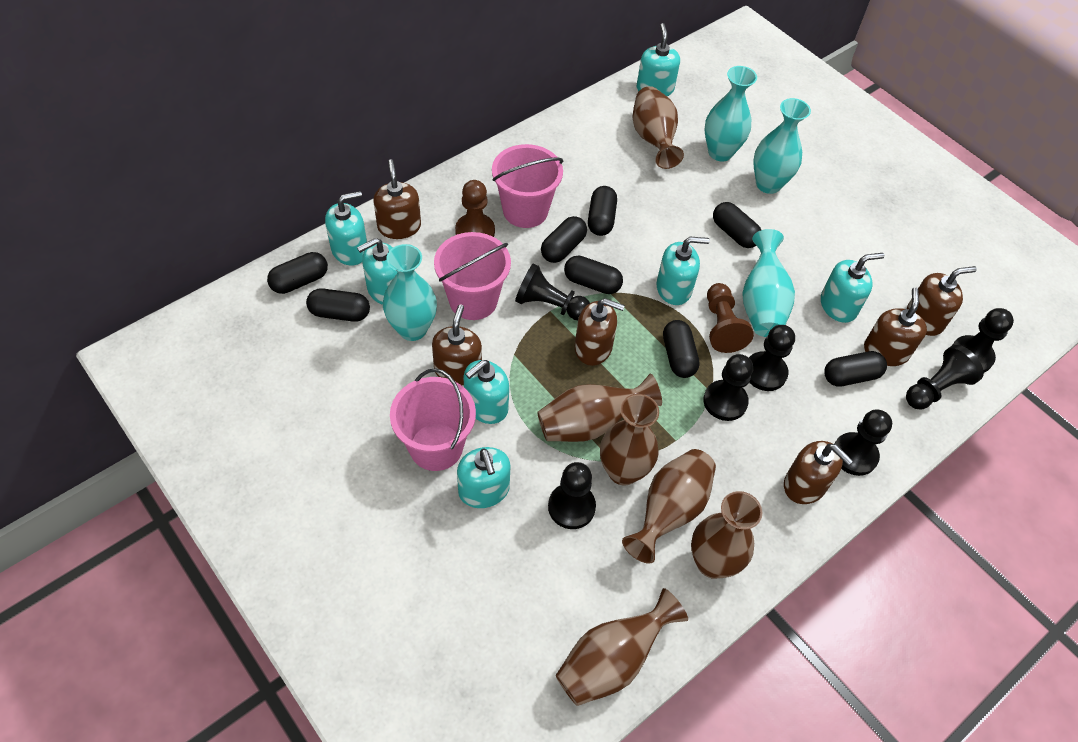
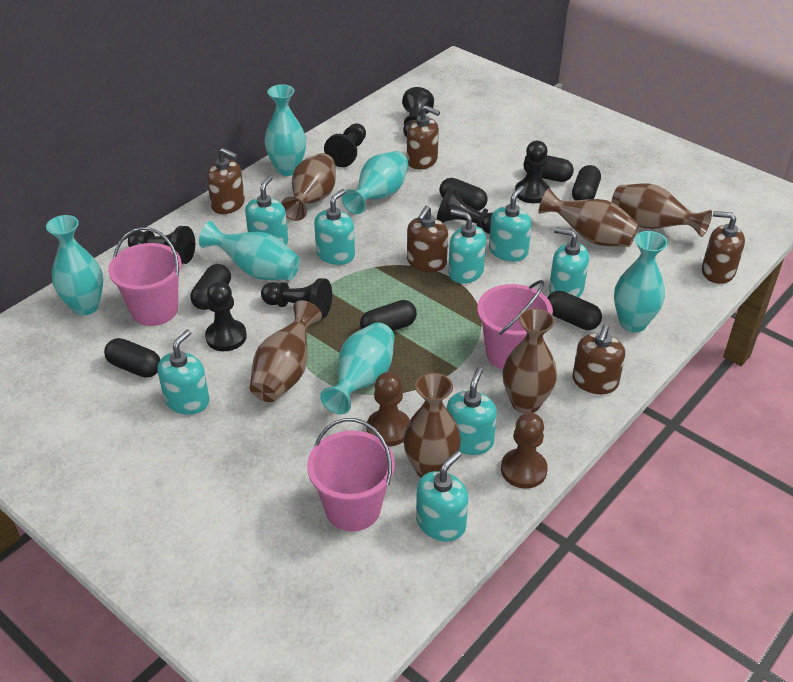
black capsule: [267,252,328,294] [306,288,370,322] [541,216,587,263] [564,255,623,294] [588,186,617,236] [663,320,700,378] [713,202,761,248] [824,351,887,387] = 8 -> [104,338,160,378] [191,264,231,310] [360,300,417,331] [439,178,488,211] [523,155,574,182] [547,291,602,330] [572,165,601,201] = 7
brown soap dispenser: [374,159,421,239] [432,304,482,385] [575,298,625,366] [784,441,853,504] [864,288,927,366] [907,266,977,336] = 6 -> [207,148,245,214] [407,105,440,170] [407,206,448,272] [572,324,625,394] [702,211,745,284] = 5
turquoise soap dispenser: [325,191,367,266] [357,238,397,305] [457,447,511,508] [464,360,509,424] [637,23,680,97] [656,237,710,305] [821,253,884,323] = 7 -> [157,329,210,415] [245,176,288,245] [314,189,355,265] [416,451,468,541] [446,367,497,455] [448,209,486,284] [489,186,532,261] [549,228,589,298] = 8
turquoise vase: [383,244,437,341] [704,66,757,162] [743,229,795,337] [753,98,811,194] = 4 -> [46,215,103,316] [199,221,300,280] [264,84,306,176] [320,322,394,414] [342,151,409,214] [614,231,668,332] = 6

